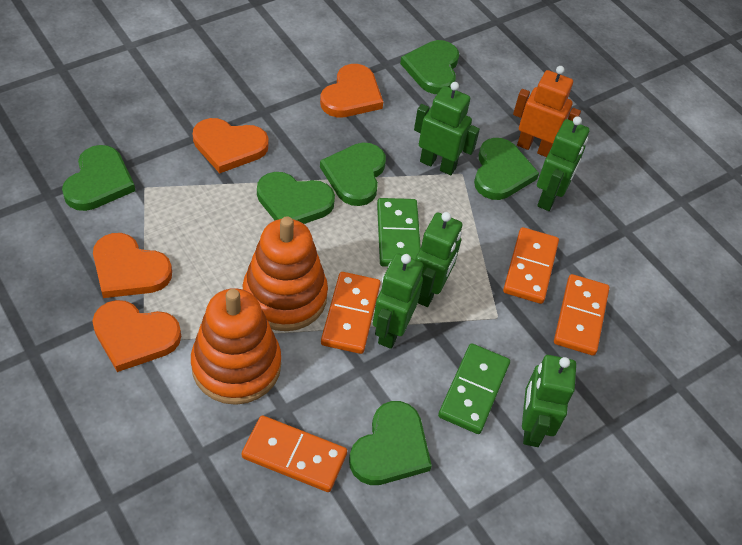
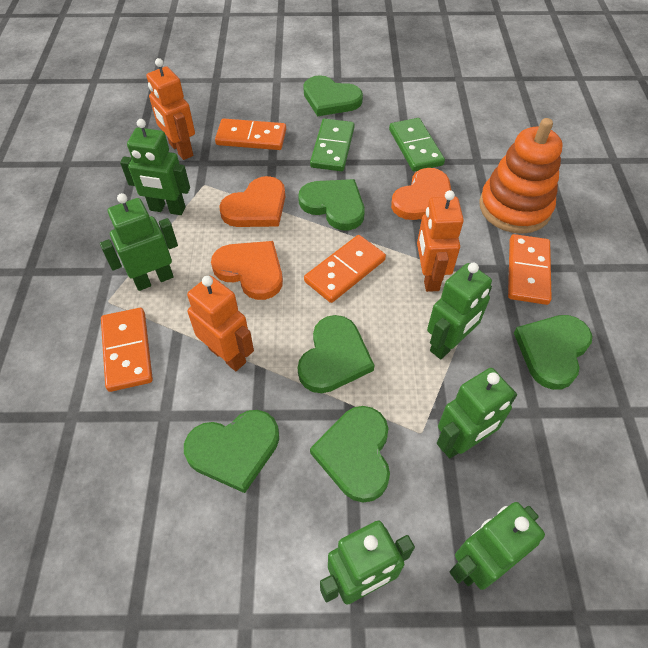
green robot: [373,253,423,349] [414,82,480,175] [415,212,462,307] [522,355,576,447] [537,116,589,211] = 5 -> [100,193,178,291] [120,119,190,215] [320,521,415,605] [427,263,492,359] [437,368,517,459] [450,502,545,590] = 6
orange heart: [93,233,172,298] [93,300,181,372] [193,118,268,173] [320,64,383,118] = 4 -> [211,241,283,300] [219,176,285,227] [391,168,451,220] = 3
orange robot: [513,66,581,157] = 1 -> [146,58,195,160] [187,276,254,371] [417,190,464,292] = 3
orange stacking toy: [191,288,281,405] [243,216,328,331] = 2 -> [479,118,562,234] = 1

